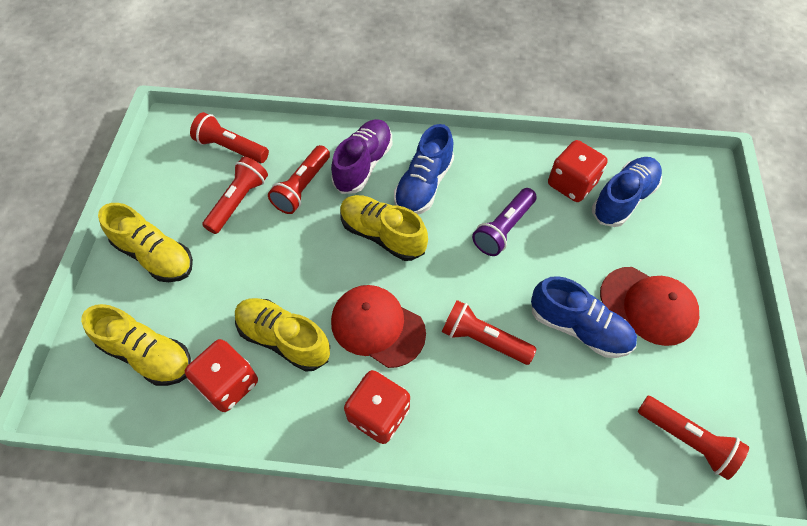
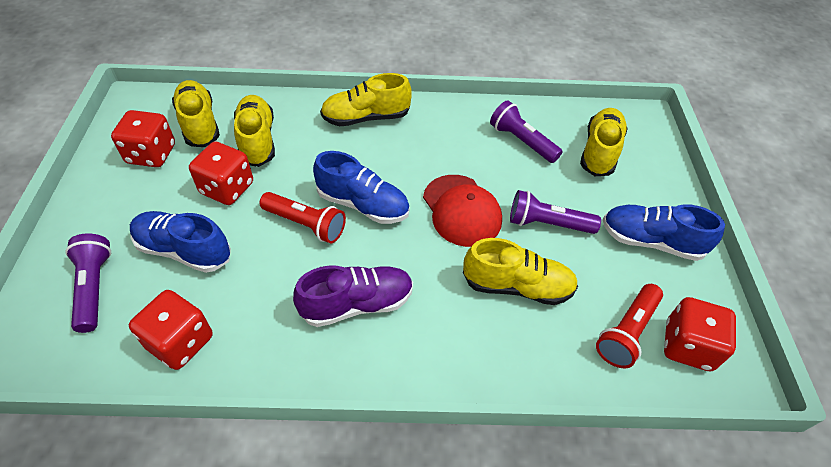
purple flashlight: [472,188,537,256] = 1 -> [65,234,111,333] [490,100,562,163] [510,190,601,234] = 3
red cap: [331,285,426,368] [600,267,699,346] = 2 -> [423,175,502,247] = 1
red dice: [185,339,258,412] [344,370,410,444] [548,140,608,202] = 3 -> [111,110,175,167] [129,290,213,370] [189,142,253,205] [664,297,736,371] = 4
red flashlight: [190,112,269,163] [202,157,268,234] [268,145,330,214] [442,300,537,365] [638,396,749,480] = 5 -> [260,192,346,243] [596,284,663,368] = 2
yellow shoe: [81,304,191,386] [98,203,193,282] [235,298,330,372] [340,195,428,261] = 4 -> [172,80,220,147] [234,95,275,167] [320,73,412,126] [463,238,578,305] [580,108,628,176] = 5

